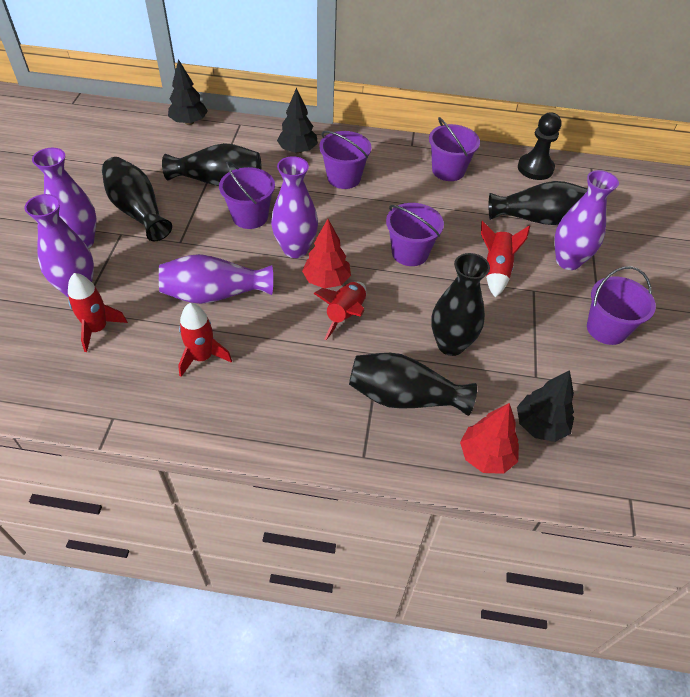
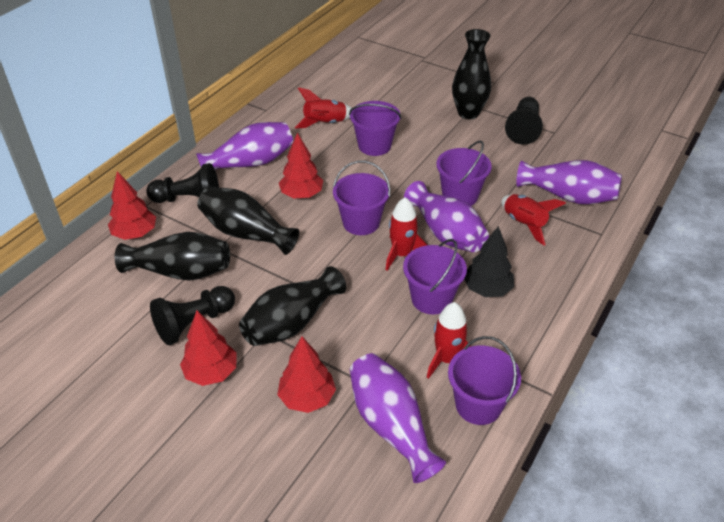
black pawn: [518,113,561,180] = 1 -> [146,163,219,203] [150,286,235,345] [505,97,543,145] = 3
black tree: [168,59,208,125] [277,88,318,154] [517,370,574,442] = 3 -> [464,226,514,297] = 1
black vase: [102,157,172,241] [162,143,262,186] [349,353,477,416] [431,253,490,356] [489,181,588,225] = 5 -> [115,232,230,281] [197,187,299,255] [239,266,346,346] [452,29,491,119] = 4
purple vase: [24,194,94,298] [32,148,97,248] [159,254,273,304] [271,156,318,258] [555,170,619,270] = 5 -> [196,122,293,170] [350,353,446,483] [404,181,489,252] [516,160,622,204] = 4
red tree: [302,219,351,288] [460,403,519,474] = 2 -> [108,171,156,240] [180,310,237,386] [277,336,336,413] [279,133,323,198] = 4

